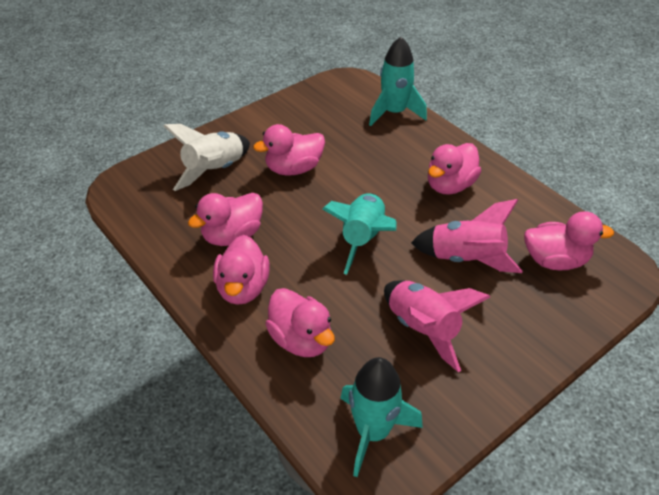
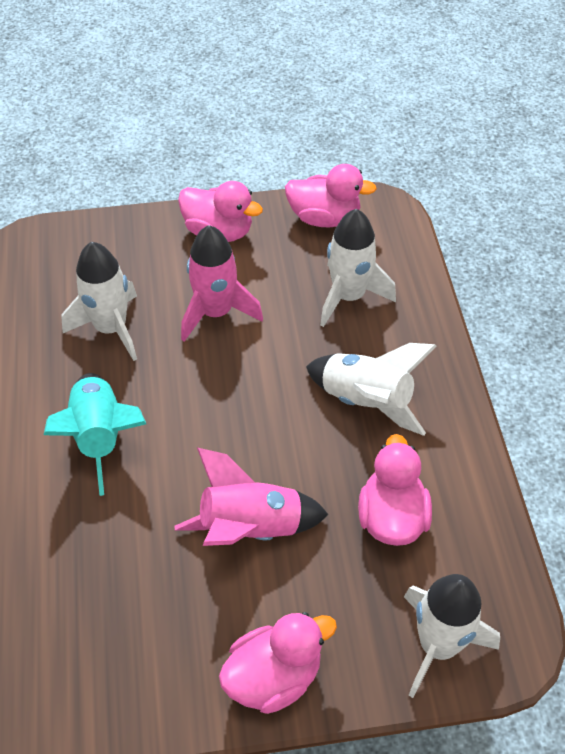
pink duck: [188,193,263,246] [213,235,270,305] [253,124,325,176] [265,288,335,357] [428,143,481,195] [524,211,614,270] = 6 -> [178,181,263,242] [219,612,337,714] [285,164,377,227] [358,434,432,546] = 4
turquoise rocket: [322,193,397,275] [340,357,423,477] [369,37,427,126] = 3 -> [44,373,146,496] = 1
white rocket: [163,124,250,191] = 1 -> [61,242,137,361] [306,343,436,436] [320,209,396,327] [404,574,500,698] = 4

